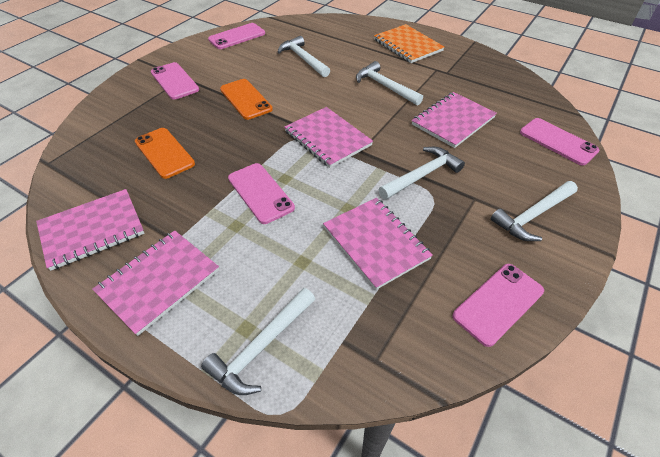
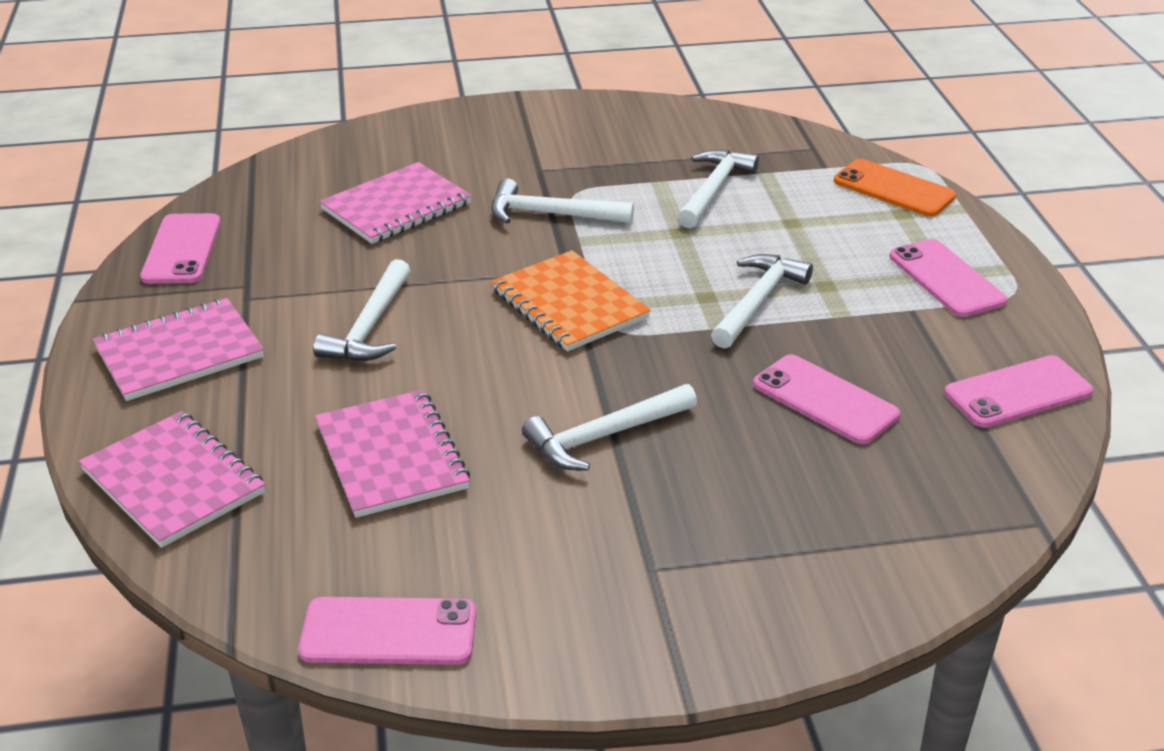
orange phone: [135,128,195,179] [220,79,273,120] = 2 -> [834,159,956,217] = 1
pink notebook: [36,189,144,271] [92,230,219,336] [285,107,373,168] [323,198,433,290] [412,92,497,148] = 5 -> [79,411,265,548] [93,298,264,401] [315,390,470,518] [319,162,472,244] = 4

